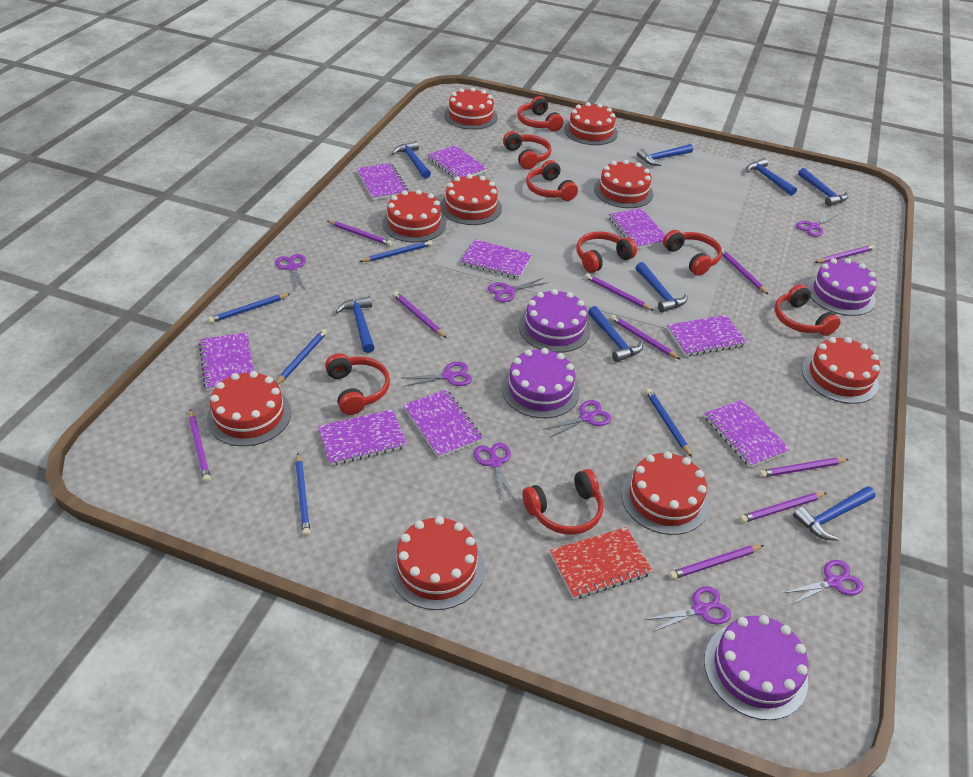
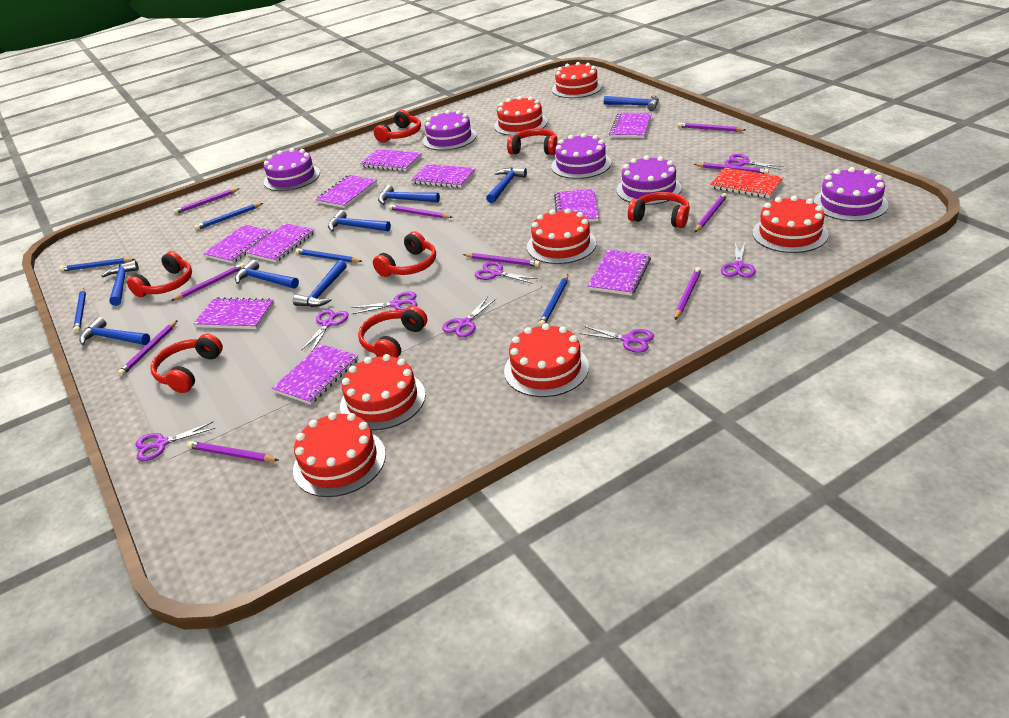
purple cake: [502,348,580,418] [519,289,591,353] [704,615,808,720] [806,258,877,316] = 4 -> [264,148,320,191] [423,110,476,150] [551,133,611,179] [617,155,682,205] [814,167,888,221] = 5
purple notebook: [199,332,254,391] [318,409,407,466] [357,163,408,200] [403,389,483,458] [427,145,487,178] [461,239,532,279] [609,208,666,249] [667,315,747,356] [704,399,790,468] = 9 -> [193,297,274,329] [203,224,272,264] [246,223,315,262] [272,344,358,405] [315,175,377,208] [360,149,422,171] [411,164,476,188] [554,189,599,222] [588,250,651,296] [609,113,652,138] = 10
red cake: [207,371,291,446] [382,190,446,243] [389,516,485,610] [440,174,502,225] [444,87,498,130] [564,102,618,145] [594,160,653,208] [621,452,709,535] [802,337,880,404] = 9 -> [293,412,386,497] [340,354,426,430] [494,96,548,135] [504,323,589,397] [527,208,596,264] [552,62,602,98] [753,196,828,253] = 7
red headphones: [325,353,390,415] [503,131,552,169] [517,96,564,132] [522,469,604,535] [526,160,578,201] [576,231,637,273] [663,230,722,276] [775,284,841,336] = 8 -> [127,251,192,297] [150,334,223,393] [358,306,427,358] [373,231,436,277] [374,110,421,143] [507,128,558,155] [628,192,690,228] = 7

